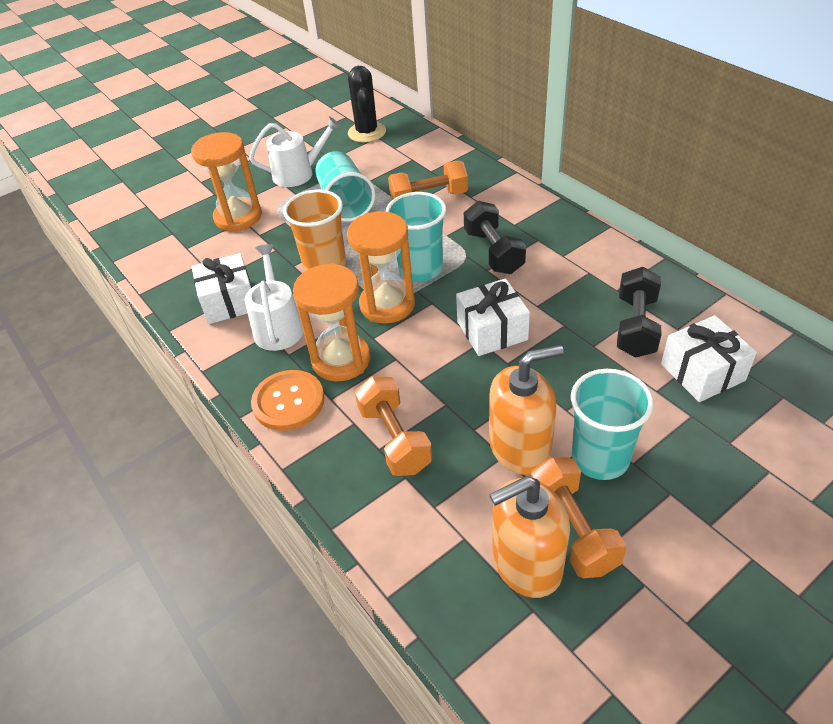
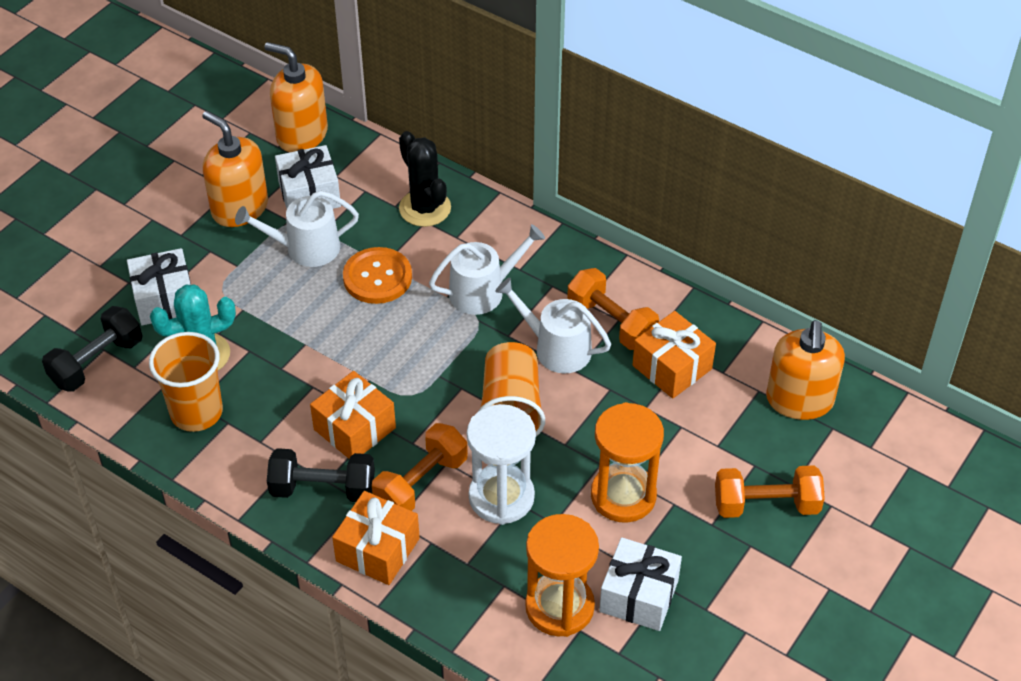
orange cup: [283,190,346,271] = 1 -> [149,332,223,432] [478,342,545,436] = 2
orange gift: none = 0 -> [310,371,396,459] [332,491,420,585] [632,311,716,399] = 3
orange hourglass: [191,132,262,232] [293,263,371,381] [347,211,415,324] = 3 -> [525,514,599,637] [591,402,664,523] = 2
orange soap dispenser: [489,345,564,475] [489,476,570,598] = 2 -> [202,111,268,227] [264,42,328,152] [766,320,845,420] = 3
turquoise cactus: none = 0 -> [150,285,236,370] = 1
turquoise cup: [315,151,375,222] [386,192,446,282] [571,369,654,480] = 3 -> none = 0
white hourglass: none = 0 -> [467,404,536,525] = 1
white watering can: [245,244,304,351] [249,117,341,187] = 2 -> [235,191,359,267] [429,224,545,315] [495,278,611,373] = 3

